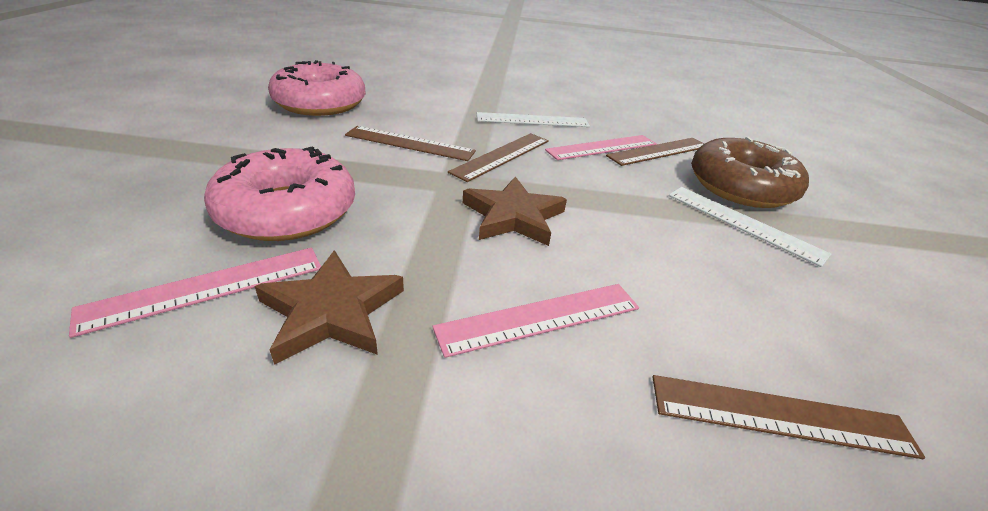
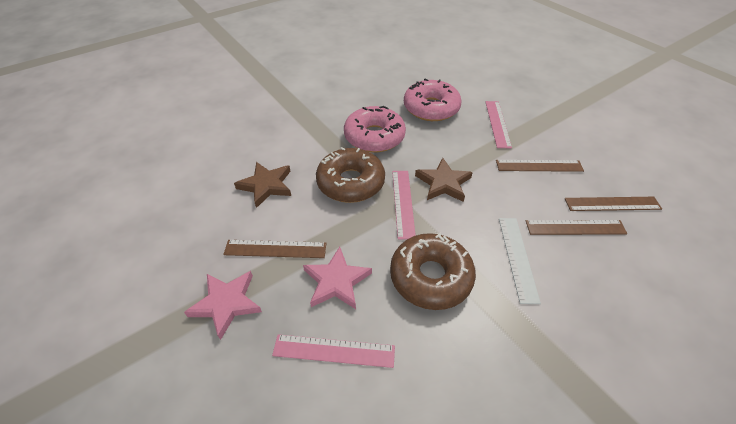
brown donut: [691,137,809,208] = 1 -> [316,147,385,203] [390,233,476,310] = 2
pink star: none = 0 -> [184,271,262,340] [303,247,372,309] = 2
white ruler: [477,112,590,127] [669,187,831,267] = 2 -> [499,218,541,304] = 1

